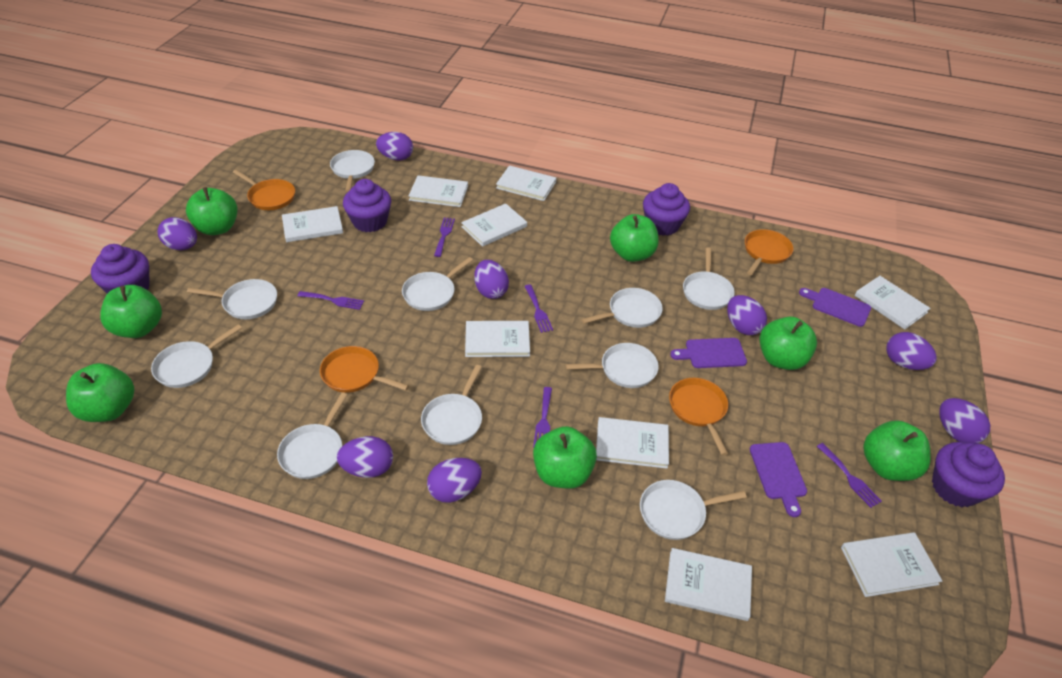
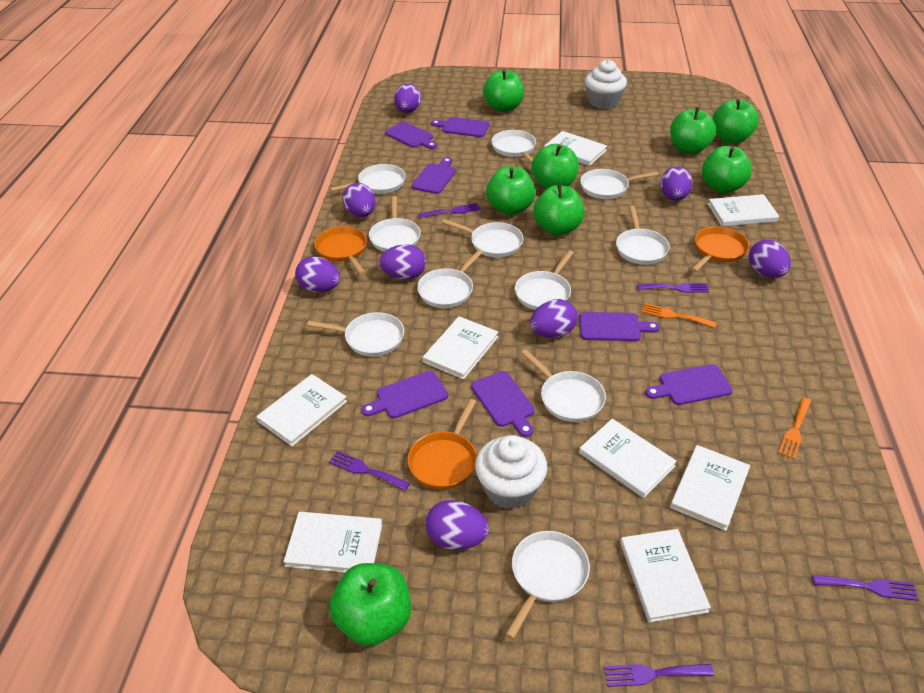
green apple: [66,363,134,422] [100,285,162,338] [186,187,238,235] [533,426,597,489] [610,214,659,262] [760,316,817,370] [863,421,931,481] = 7 -> [329,563,411,646] [483,69,524,112] [486,166,536,215] [531,144,579,189] [533,184,584,235] [670,107,716,154] [702,146,752,193] [713,99,759,144] = 8
orange fork: none = 0 -> [642,303,717,328] [778,397,811,459] = 2
orange pan: [233,170,295,210] [320,346,409,393] [669,378,728,455] [745,229,793,275] = 4 -> [314,226,367,275] [408,399,477,489] [691,226,749,272] = 3
purple cupcake: [91,244,150,294] [343,179,391,232] [643,183,690,236] [932,442,1005,507] = 4 -> none = 0
purple cutting board: [670,338,747,368] [750,442,807,517] [799,288,871,327] = 3 -> [362,371,448,418] [385,122,437,149] [412,157,456,194] [431,117,490,137] [471,371,535,437] [579,312,660,341] [645,364,733,405] = 7
white book: [282,206,343,242] [409,175,468,207] [461,203,527,247] [465,321,530,357] [496,165,556,201] [596,417,669,469] [665,548,752,621] [841,532,942,597] [854,276,930,330] = 9 -> [256,374,347,446] [284,512,382,573] [422,316,498,380] [544,131,607,166] [579,419,677,498] [620,529,711,623] [670,445,750,531] [708,194,779,226] = 8
white cupcake: none = 0 -> [475,435,547,509] [585,60,627,109] = 2
white pan: [151,324,242,388] [187,279,277,319] [277,392,347,479] [330,150,375,192] [402,257,473,311] [421,365,482,445] [565,343,659,388] [582,288,663,328] [640,480,747,540] [683,248,735,310] = 10 -> [307,312,404,357] [330,164,406,194] [369,196,421,252] [417,249,483,308] [442,219,523,257] [491,130,536,163] [505,531,590,639] [515,250,574,310] [521,349,606,422] [580,169,659,199] [616,206,670,265] = 11

